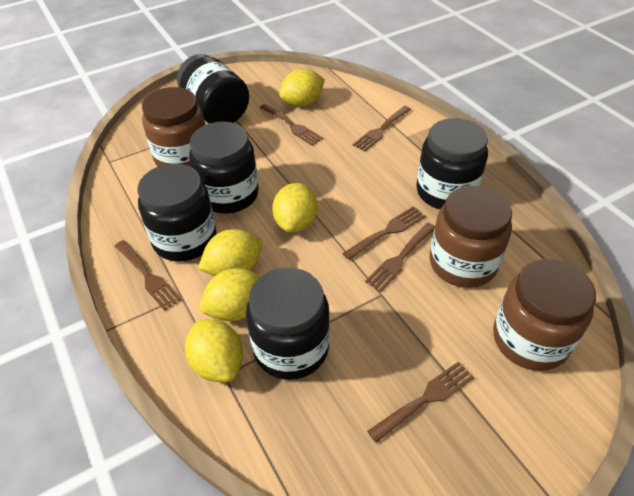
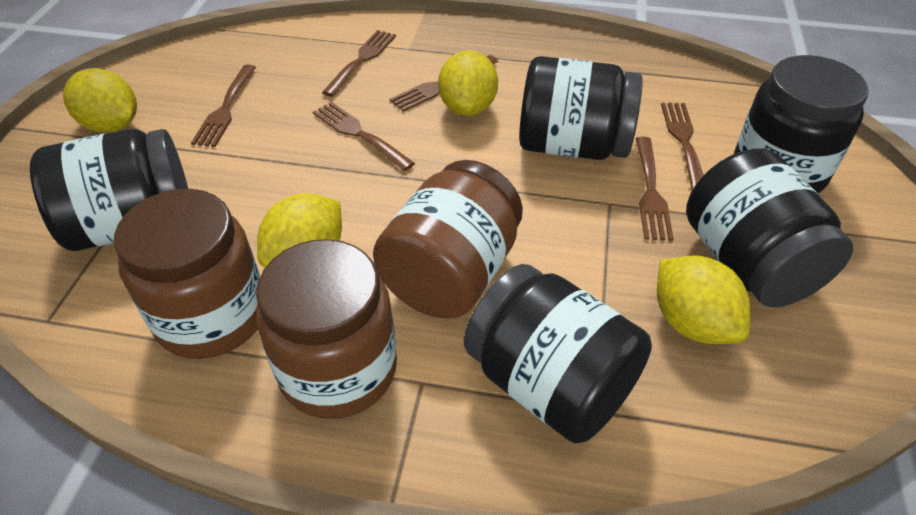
yellow lemon: [185,319,243,382] [198,229,262,276] [199,268,261,321] [272,183,318,232] [279,69,325,107] = 5 -> [63,68,137,133] [257,193,342,268] [438,50,498,116] [657,255,751,344] = 4

